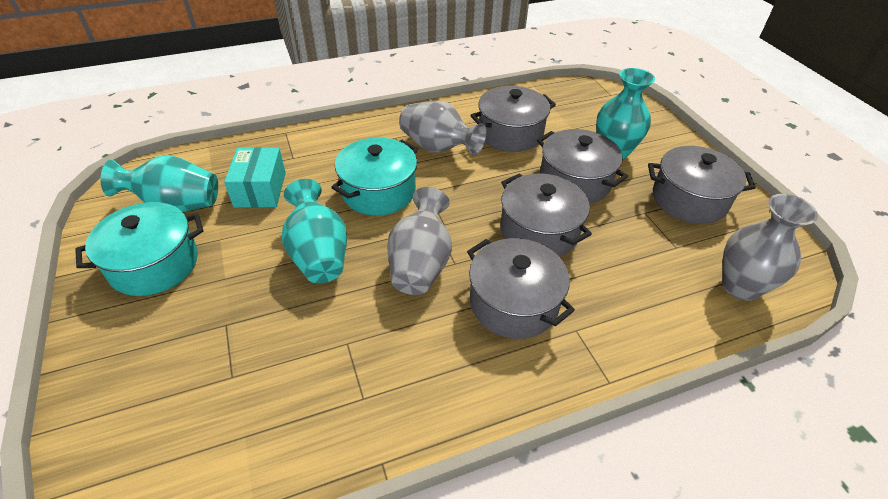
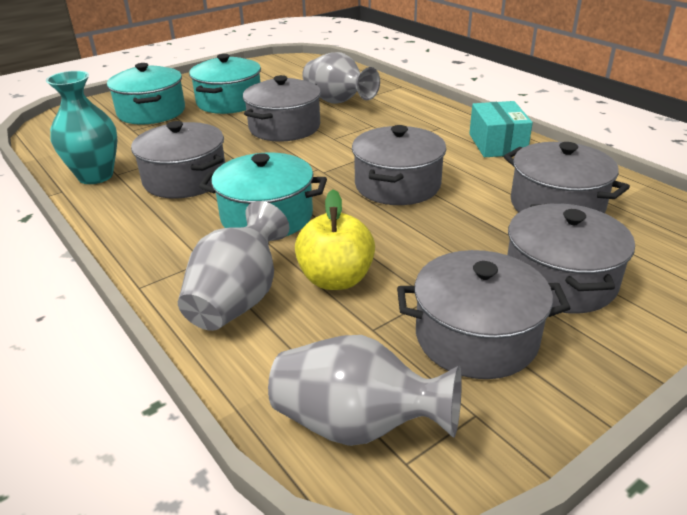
grey pot: [467,238,575,339] [470,86,556,152] [500,173,592,257] [537,129,628,204] [648,146,756,224] = 5 -> [131,121,225,199] [243,75,321,141] [352,125,447,205] [397,250,570,379] [504,142,630,213] [507,203,635,314] = 6
turquoise pot: [75,202,203,296] [331,137,418,215] = 2 -> [107,63,185,124] [189,54,261,114] [199,153,327,236] = 3
turquoise vase: [100,155,218,212] [281,179,347,283] [596,68,655,160] = 3 -> [46,71,118,184] = 1
yellow apple: none = 0 -> [295,189,375,290] = 1

